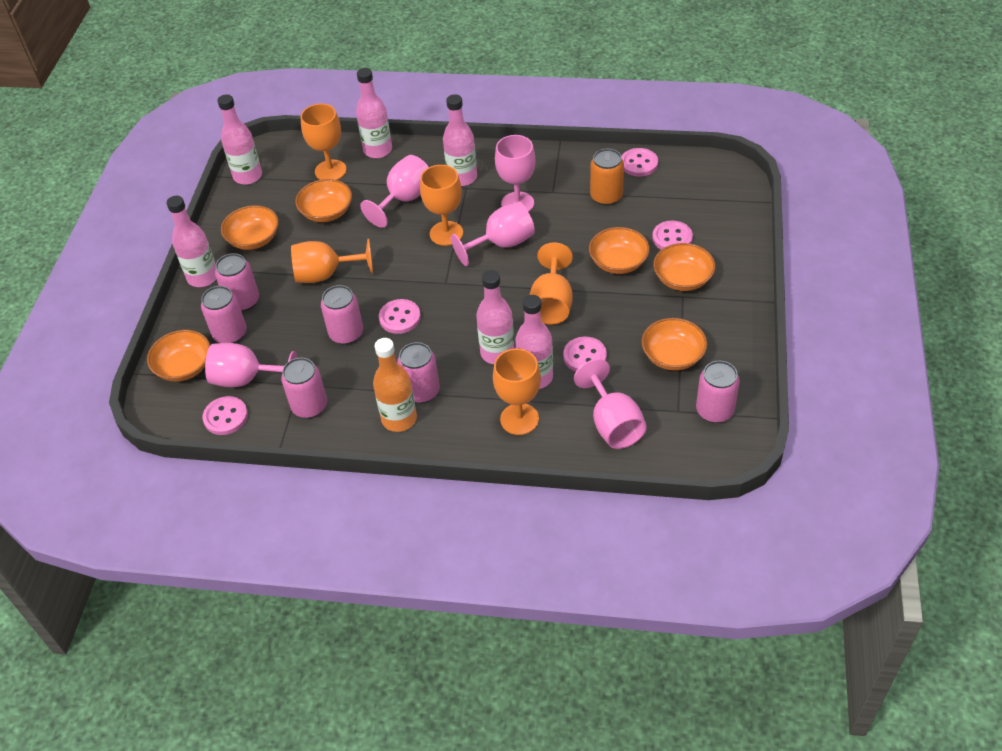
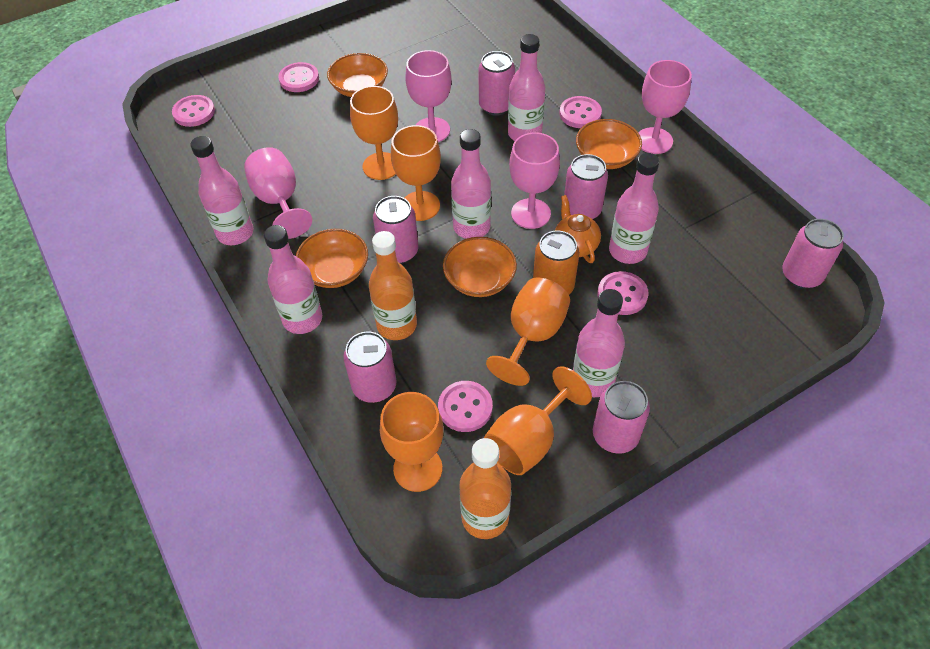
orange bottle: [373,338,417,432] = 1 -> [369,231,417,340] [459,438,511,539] = 2
orange bowl: [147,330,210,381] [221,205,279,250] [295,179,352,222] [589,227,650,274] [642,318,707,371] [653,243,715,291] = 6 -> [296,229,368,288] [327,53,388,97] [443,237,517,297] [576,119,642,169] = 4
orange teapot: none = 0 -> [555,195,601,263] = 1
pink goblet: [205,343,298,387] [360,155,429,228] [451,202,535,266] [495,135,536,212] [574,359,647,449] = 5 -> [244,147,312,239] [405,50,451,142] [509,132,560,229] [638,60,692,154] = 4

